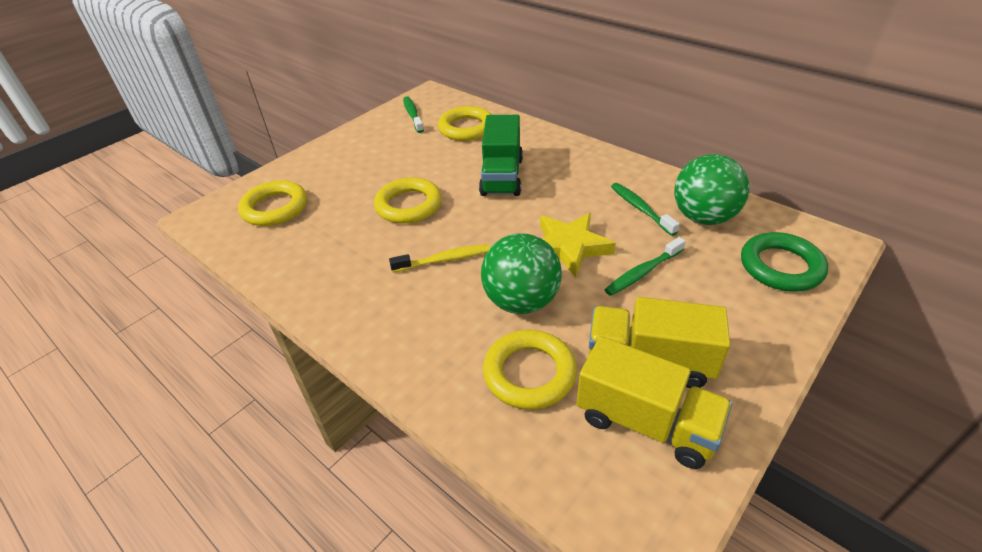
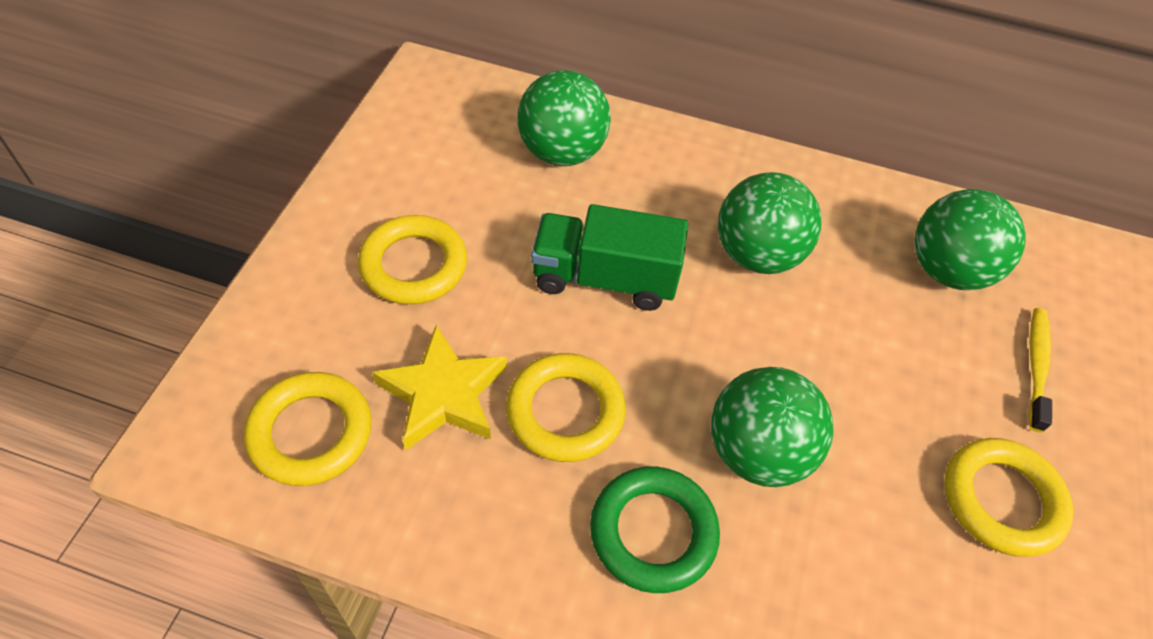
green ball: [481,233,562,314] [674,154,749,225] = 2 -> [517,70,611,166] [711,367,834,487] [718,172,822,274] [915,189,1026,290] = 4
green toothbrush: [403,96,424,133] [604,237,686,296] [611,183,680,236] = 3 -> none = 0
yellow truck: [577,336,732,469] [589,297,730,388] = 2 -> none = 0

